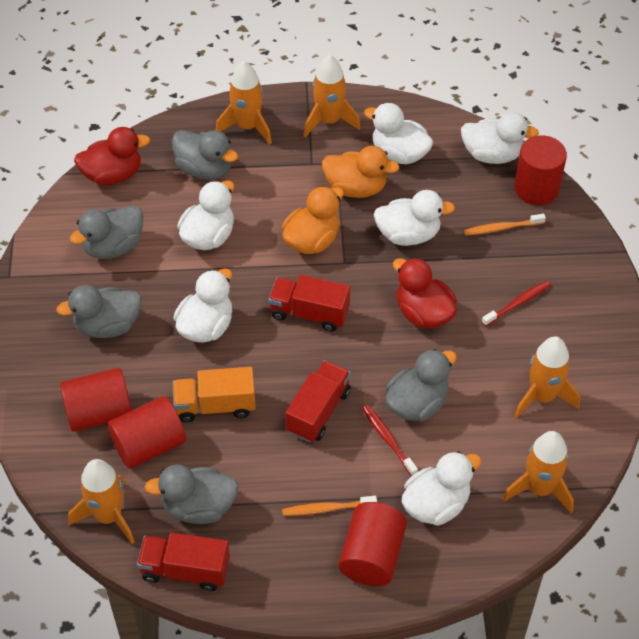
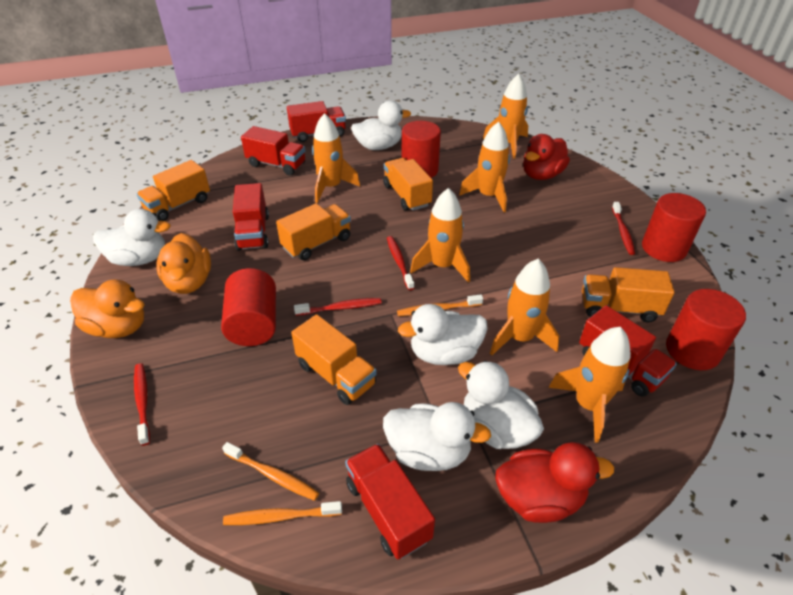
grey duck: [56,285,142,338] [70,205,143,259] [145,465,239,524] [172,130,238,180] [385,349,457,421] = 5 -> none = 0
orange rocket: [68,459,135,544] [216,61,272,144] [303,55,361,137] [503,431,574,513] [515,336,580,418] = 5 -> [312,113,360,203] [410,188,470,283] [459,122,510,212] [483,74,528,159] [490,259,559,355] [548,327,631,443] = 6
orange toothbrush: [282,496,377,516] [464,214,546,236] = 2 -> [222,442,319,501] [223,501,342,525] [397,294,483,316] = 3
orange truck: [173,367,256,423] = 1 -> [137,160,210,221] [276,203,351,260] [291,314,377,405] [383,158,433,211] [582,267,675,322] = 5
red toothbrush: [362,405,418,476] [482,281,551,326] = 2 -> [134,363,150,446] [294,298,382,316] [387,236,414,290] [612,202,635,255] = 4
red truck: [137,532,230,591] [268,275,350,332] [285,360,351,442] = 3 -> [233,183,269,251] [241,126,306,175] [287,101,346,142] [345,444,435,560] [579,305,677,397] = 5
white duck: [173,268,232,343] [177,180,234,250] [364,103,434,164] [373,190,455,246] [402,451,482,526] [461,112,539,164] = 6 -> [93,209,171,266] [351,101,411,150] [383,402,491,471] [398,304,487,365] [458,361,544,449] = 5

